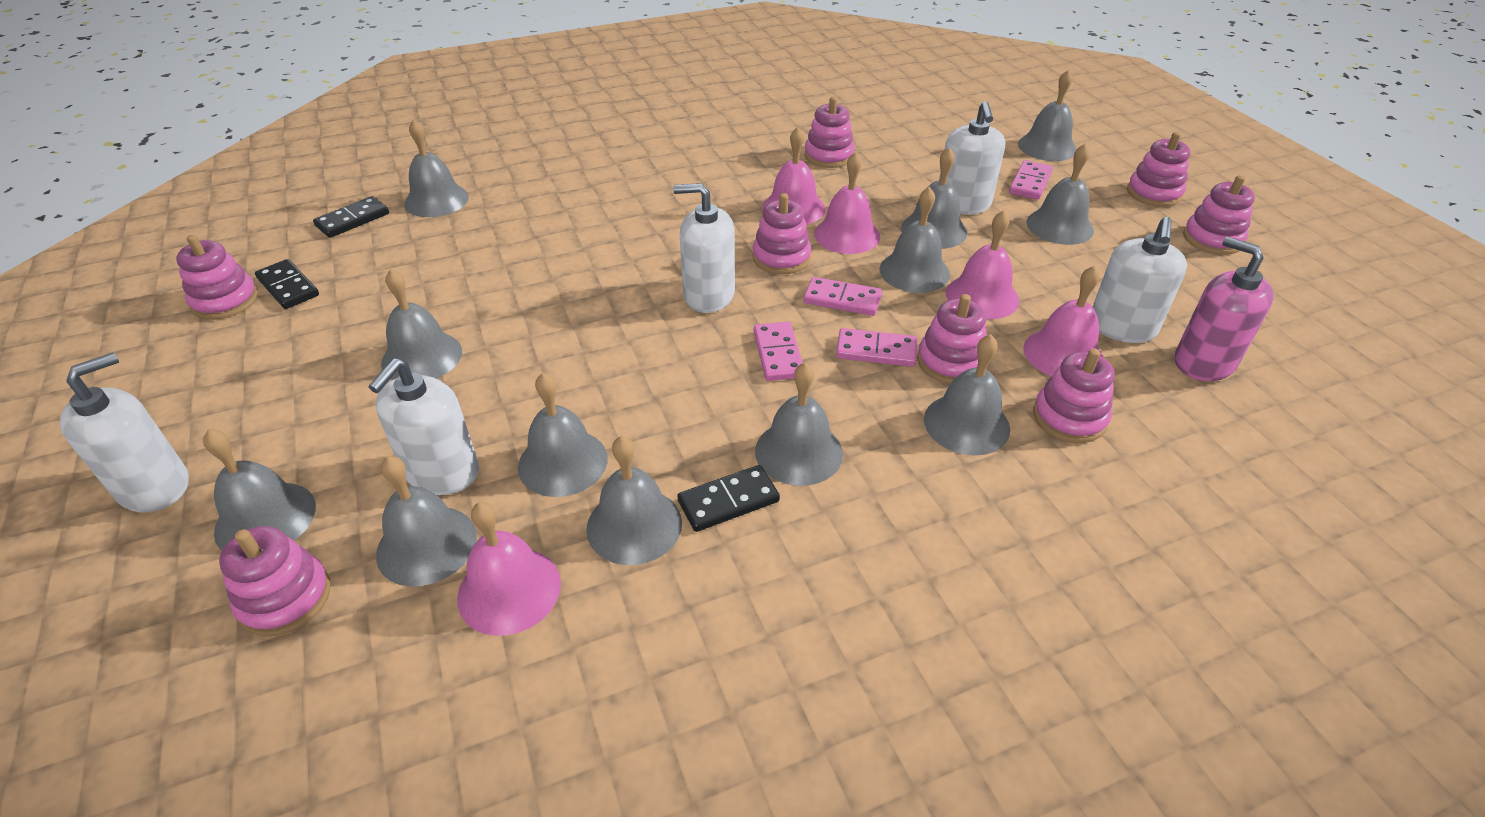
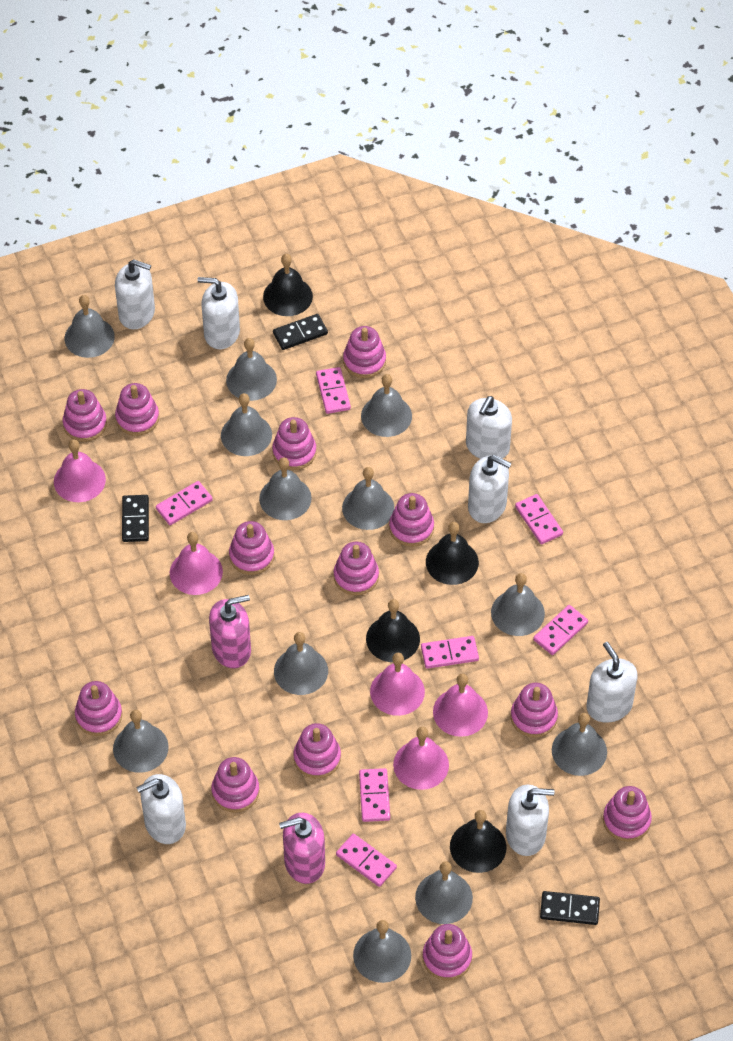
black bell: none = 0 -> [263,254,313,316] [366,599,420,662] [426,522,479,585] [450,810,507,873] = 4
pink domino: [754,322,803,381] [804,277,882,316] [836,328,917,367] [1009,160,1053,200] = 4 -> [156,481,213,525] [316,367,351,414] [336,834,397,887] [359,768,390,822] [421,636,479,669] [515,494,563,544] [533,605,588,655] = 7
pink soap dispenser: [1175,237,1273,381] = 1 -> [209,595,251,668] [279,813,325,884] = 2
pink stacking toy: [176,235,258,320] [219,526,331,636] [753,193,811,274] [804,97,855,168] [917,294,987,384] [1033,348,1115,443] [1127,132,1190,207] [1183,175,1255,255] = 8 -> [63,389,107,442] [75,681,122,736] [115,383,159,436] [211,757,260,813] [229,521,274,575] [272,417,316,470] [293,723,341,779] [334,542,379,596] [343,326,386,378] [389,493,434,547] [422,924,472,981] [511,683,558,738] [603,786,652,842] = 13
white soap dispenser: [60,353,189,512] [368,359,479,495] [673,183,735,313] [939,101,1005,215] [1093,217,1187,343] = 5 -> [115,260,155,329] [136,774,186,844] [197,277,240,349] [466,396,512,459] [468,455,512,523] [506,784,554,856] [586,642,638,723] = 7

